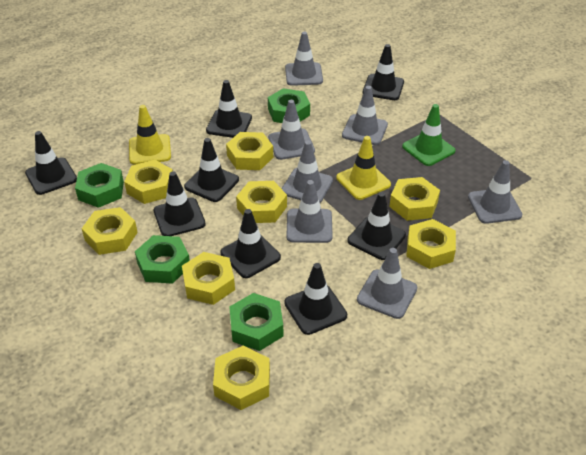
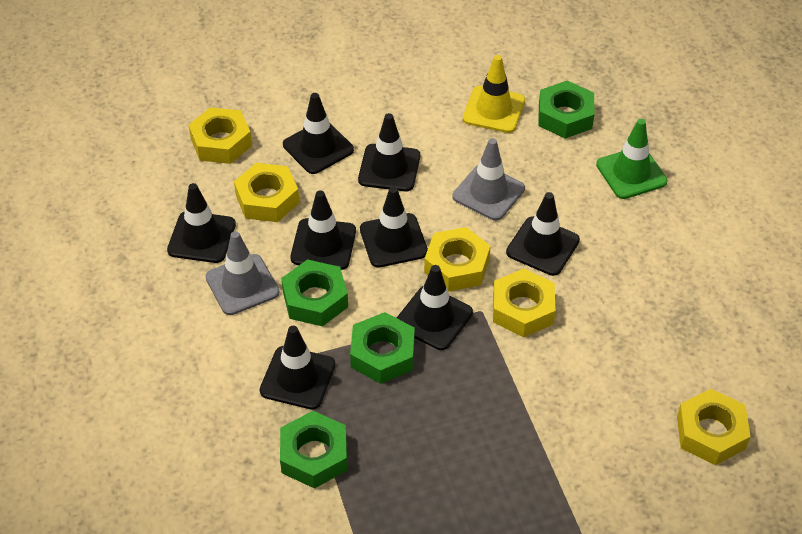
grey traffic cone: [268,100,315,160] [281,141,333,203] [285,32,323,86] [287,180,333,243] [342,86,388,145] [357,248,417,319] [468,160,523,224] = 7 -> [205,231,280,315] [453,138,525,221] = 2
yellow nut: [82,207,138,255] [124,160,173,204] [182,252,235,305] [213,345,270,410] [226,132,273,170] [236,181,287,223] [389,177,440,221] [406,219,456,269] = 8 -> [188,107,252,164] [234,163,299,222] [424,227,491,292] [493,268,555,337] [677,389,751,465] = 5
yellow traffic cone: [129,105,171,165] [336,136,391,200] = 2 -> [463,55,525,133] = 1

